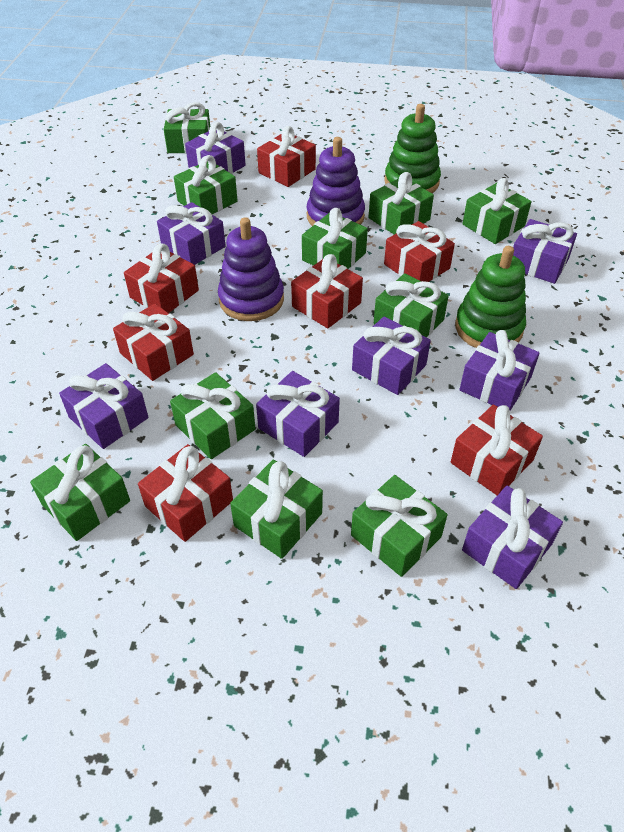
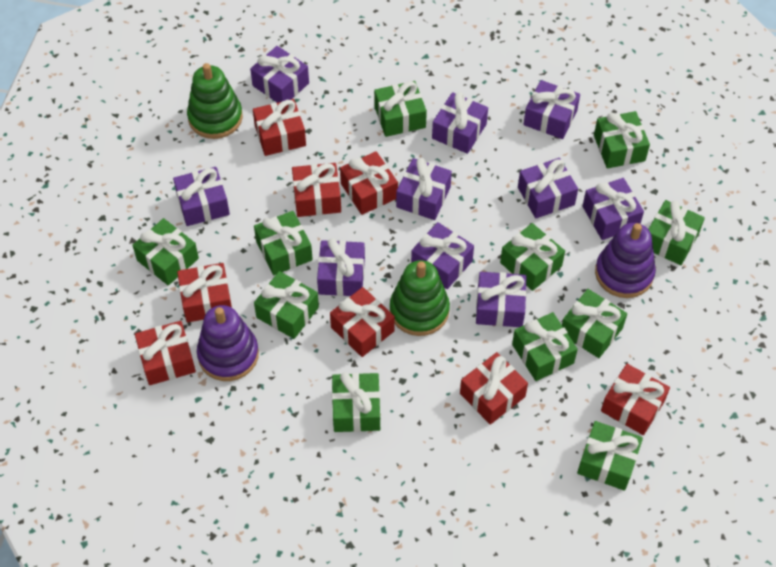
green gift: [30,444,130,541] [164,102,210,153] [170,372,255,459] [174,155,238,214] [230,459,323,559] [302,208,368,269] [351,475,447,577] [369,172,434,234] [374,273,449,337] [462,178,532,244] = 10 -> [132,218,199,285] [254,211,313,275] [254,271,319,339] [332,372,380,432] [374,81,427,137] [500,223,565,291] [512,312,578,381] [562,289,627,358] [577,421,643,491] [594,111,650,168] [648,200,705,265] = 11
purple gift: [59,363,148,449] [157,202,226,265] [185,122,246,174] [256,371,340,457] [352,317,431,395] [459,330,540,411] [462,485,563,589] [513,219,577,284] = 8 -> [173,167,230,226] [250,46,309,103] [317,238,365,296] [396,158,452,220] [411,222,474,289] [432,92,488,154] [476,272,527,327] [518,158,578,218] [523,80,580,139] [583,178,644,240] = 10
red gift: [113,303,194,381] [124,244,199,313] [138,444,233,542] [257,126,316,187] [291,254,363,328] [384,221,455,282] [451,405,543,495] = 7 -> [135,321,196,385] [177,263,232,323] [253,99,306,156] [292,163,341,217] [330,287,395,357] [340,151,398,215] [460,352,528,425] [601,364,670,435] = 8

